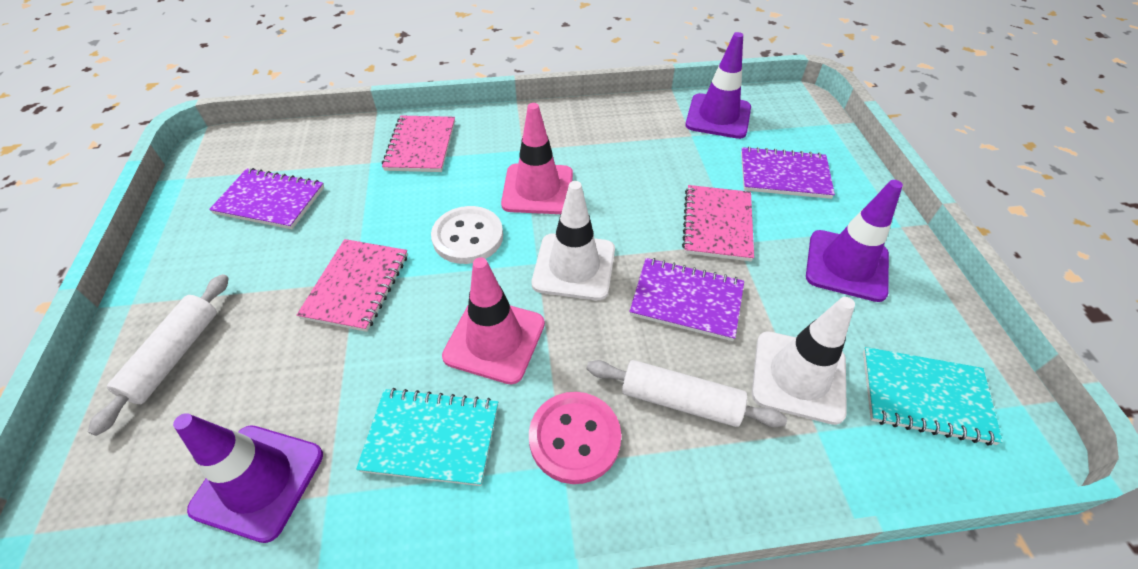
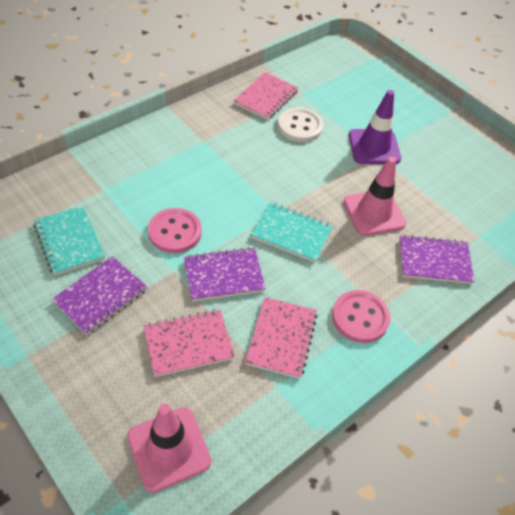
pink button: [529,392,621,484] = 1 -> [148,208,202,253] [332,290,390,343] = 2
purple traffic cone: [173,413,323,543] [685,32,751,139] [806,180,903,302] = 3 -> [349,90,401,164] = 1
white rolling pin: [88,274,229,436] [586,360,787,427] = 2 -> none = 0
white traffic cone: [532,181,615,300] [752,297,855,425] = 2 -> none = 0

